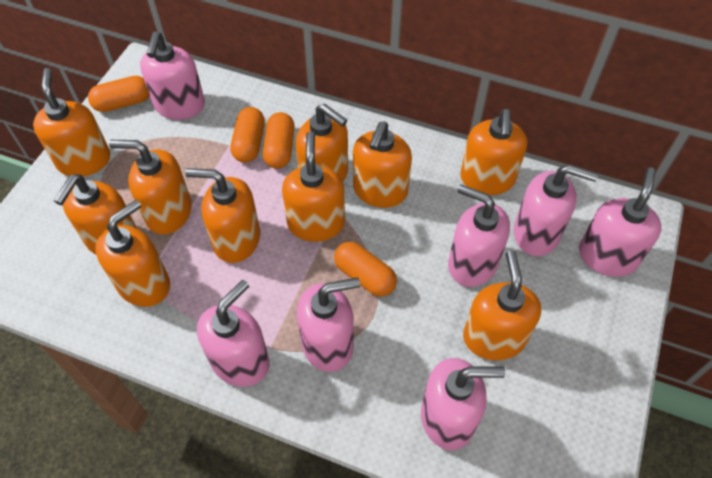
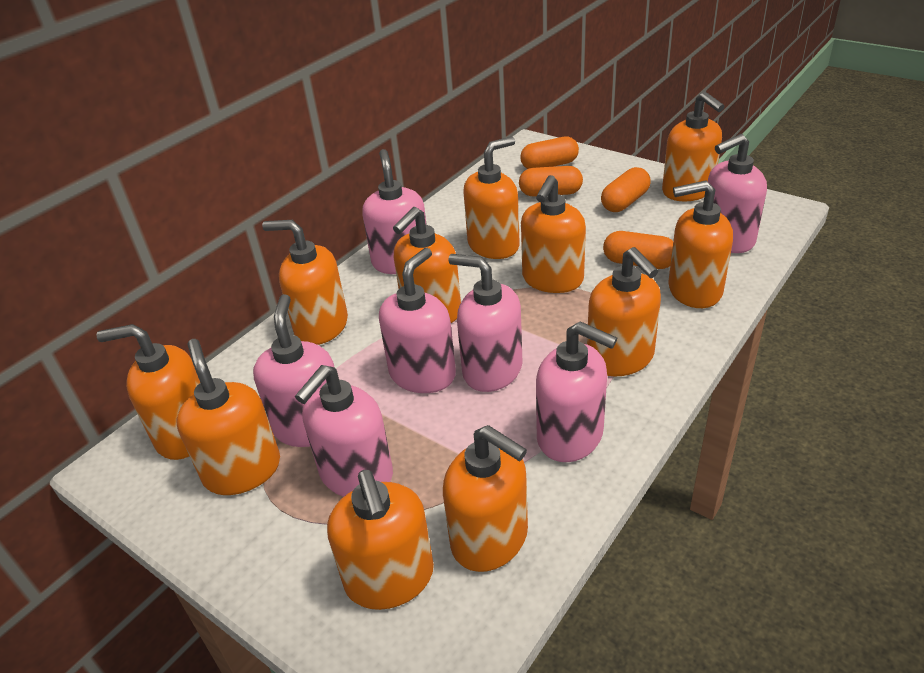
orange soap dispenser: [33,68,110,176] [54,174,137,254] [96,200,170,307] [109,140,192,234] [185,168,260,263] [282,131,345,242] [296,104,348,182] [353,122,412,208] [460,109,527,195] [463,250,541,360] = 10 -> [96,324,200,460] [176,339,280,495] [262,220,348,345] [327,470,434,610] [393,207,461,323] [443,425,528,572] [464,137,520,259] [521,175,586,293] [587,247,661,377] [662,92,725,201] [668,180,733,308] = 11

